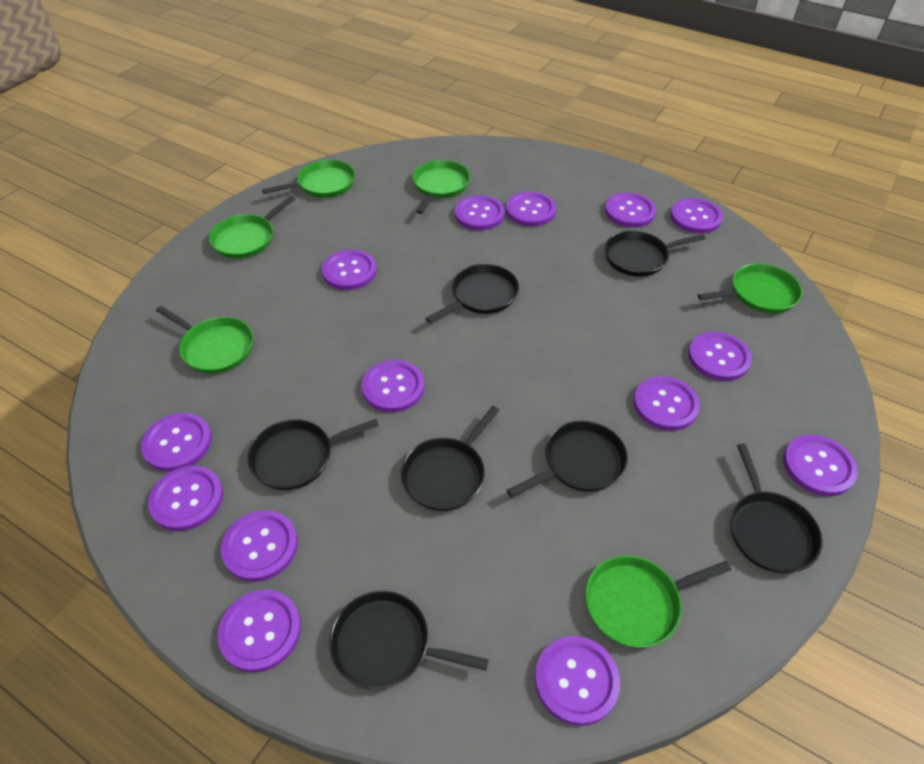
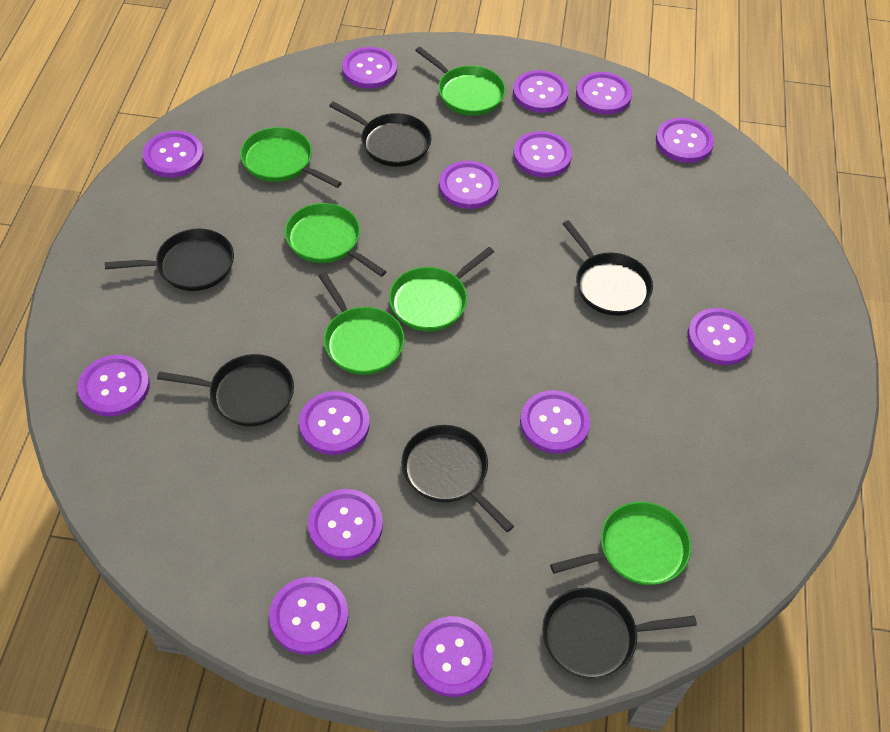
black pan: [248,419,379,490] [329,591,489,689] [401,406,499,511] [425,264,519,323] [507,421,628,497] [604,231,705,277] [730,444,822,573] = 7 -> [105,229,234,291] [157,354,294,426] [329,101,432,167] [401,425,514,532] [542,588,697,679] [563,220,653,316] = 6

